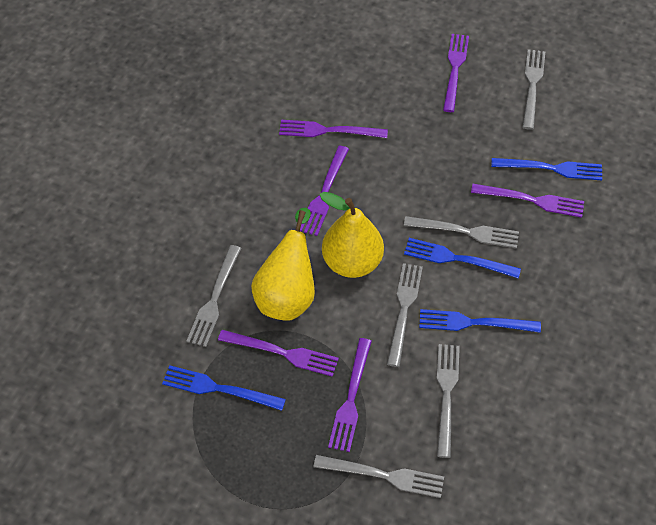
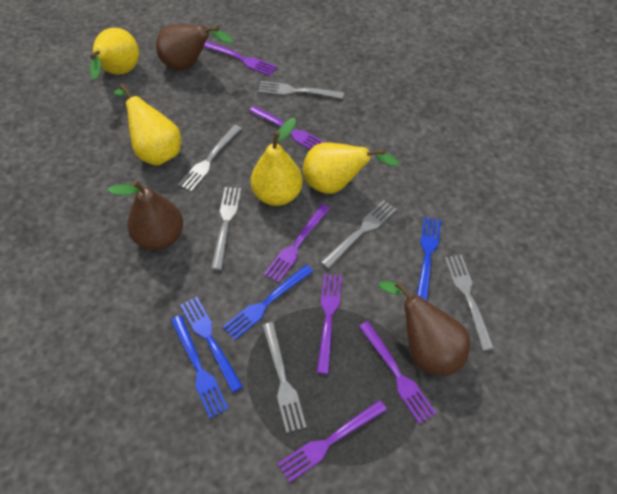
brown pear: none = 0 -> [107,180,183,250] [156,24,234,70] [379,281,470,376] = 3
yellow pear: [251,208,315,320] [319,192,384,278] = 2 -> [90,28,139,80] [114,84,181,166] [251,118,303,206] [303,143,399,194] = 4

